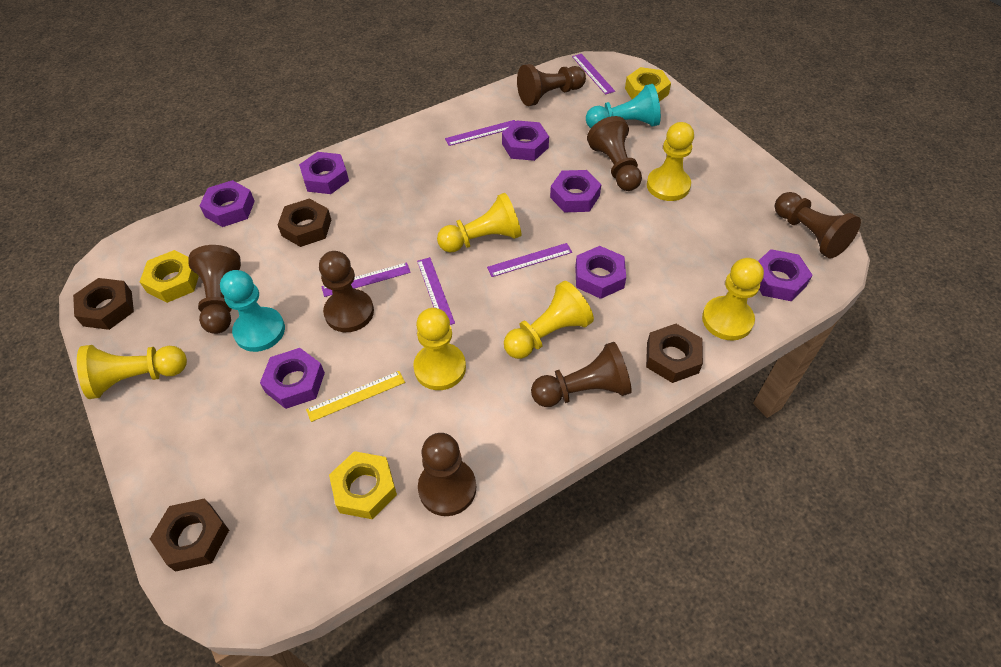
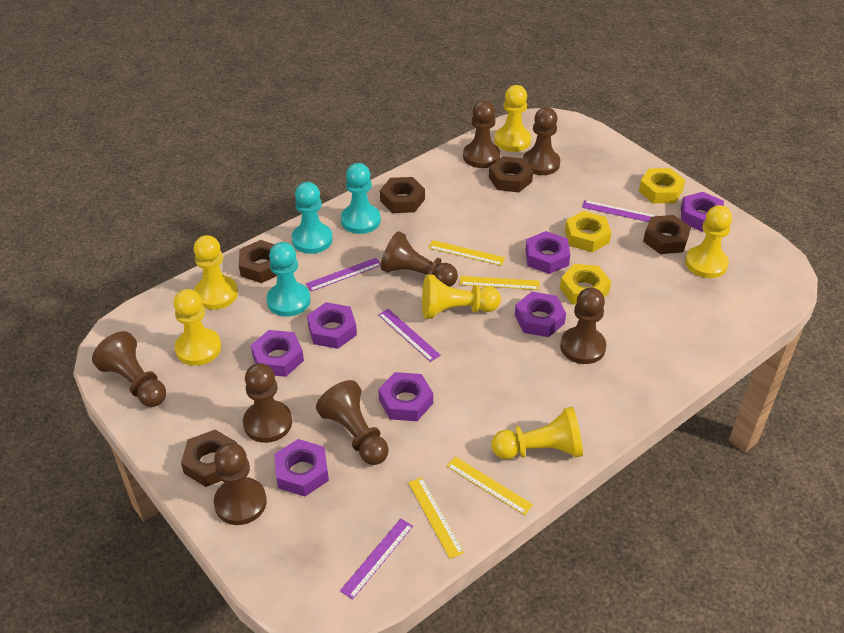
brown nut: [73,278,134,330] [150,498,229,572] [278,199,331,247] [646,324,703,383] = 4 -> [181,430,237,487] [239,240,277,283] [380,177,425,213] [489,156,533,193] [643,215,691,254] = 5
brown pawn: [189,245,241,334] [319,251,374,332] [418,433,476,516] [517,64,586,106] [531,342,632,407] [587,116,642,191] [775,192,861,259] = 7 -> [92,331,166,407] [214,443,267,525] [243,363,292,443] [316,380,389,465] [381,231,458,287] [463,100,500,168] [523,107,560,175] [560,288,606,364] = 8
purple ruler: [321,262,411,297] [417,257,455,325] [445,120,515,146] [487,243,572,277] [572,54,615,95] = 5 -> [306,258,381,291] [340,519,413,600] [378,309,441,362] [582,200,656,222] = 4
turquoise pawn: [220,270,285,352] [586,84,661,128] = 2 -> [267,242,310,317] [291,182,333,254] [341,163,381,234] = 3
yellow ruler: [306,371,405,422] = 1 -> [408,477,464,559] [429,240,505,266] [447,457,533,515] [460,276,539,290] = 4

